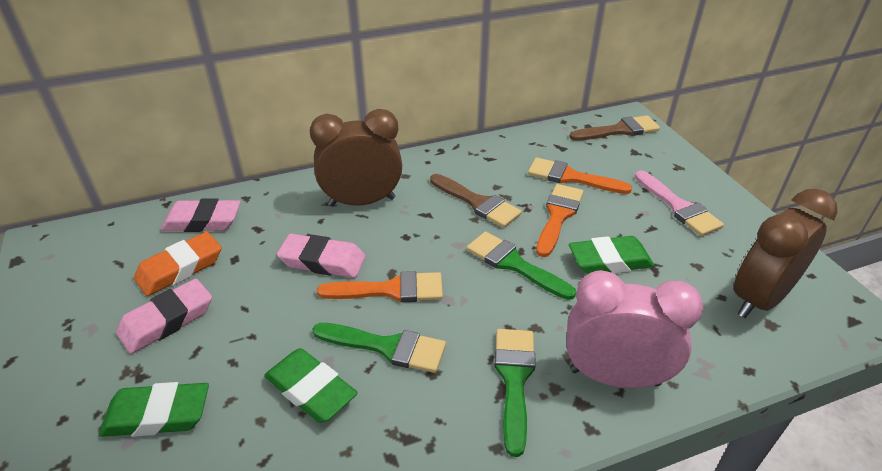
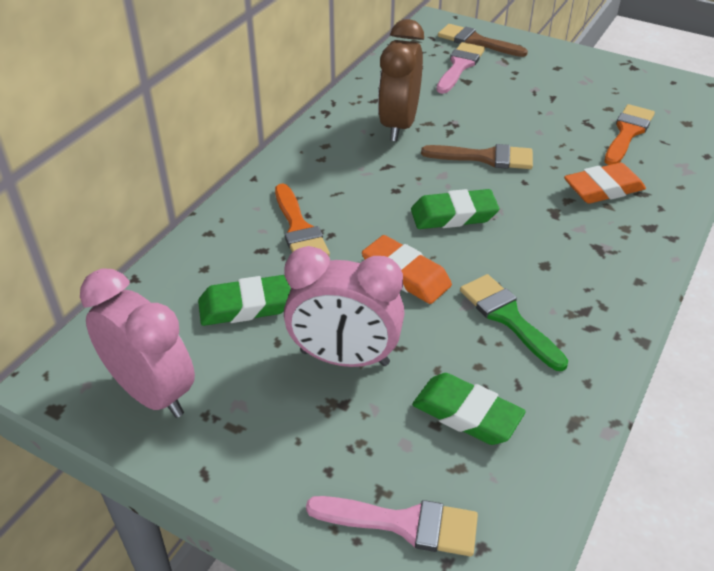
brown clock: [310,109,402,207] [734,189,838,318] = 2 -> [378,19,424,141] = 1
green brush: [312,323,446,373] [466,231,576,300] [495,329,536,457] = 3 -> [460,274,568,371] = 1
orange brush: [317,271,443,302] [528,157,632,194] [536,184,584,257] = 3 -> [275,183,330,256] [604,104,655,165] = 2
orange eraser: [134,232,222,296] = 1 -> [362,235,452,304] [564,163,646,204] = 2
pink brush: [635,170,724,236] = 1 -> [306,496,478,556] [436,42,485,94] = 2
pink clock: [566,270,703,388] = 1 -> [80,268,195,418] [284,246,405,367] = 2
pink eraser: [116,279,212,354] [161,198,241,232] [277,234,366,278] = 3 -> none = 0

